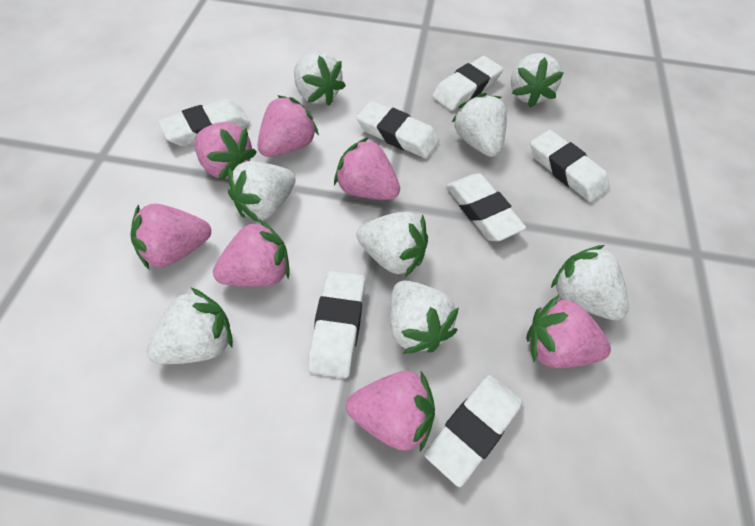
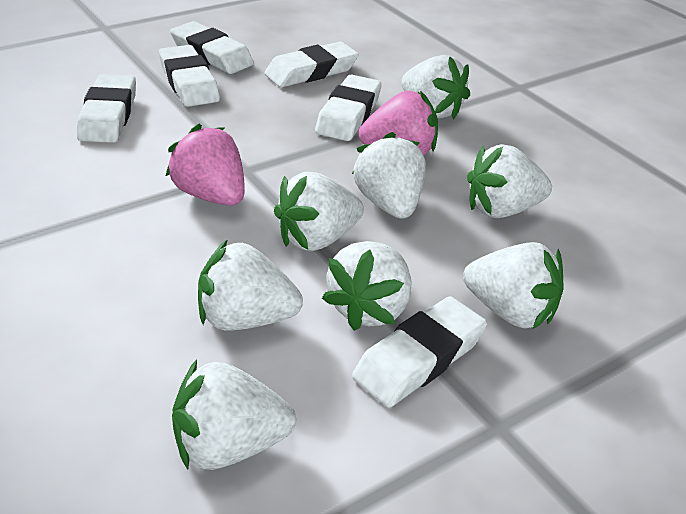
pink strawberry: [130,204,211,269] [194,122,257,180] [213,219,290,287] [257,95,319,157] [334,137,400,200] [346,371,435,452] [526,295,611,368] = 7 -> [166,124,245,206] [359,90,438,156] = 2
white eraser: [158,99,250,146] [308,271,365,378] [356,101,439,158] [424,375,523,487] [432,56,503,111] [446,173,526,241] [530,130,610,202] = 7 -> [77,74,136,143] [159,45,220,107] [170,21,254,74] [264,42,359,87] [315,75,382,141] [352,296,487,407] = 6

